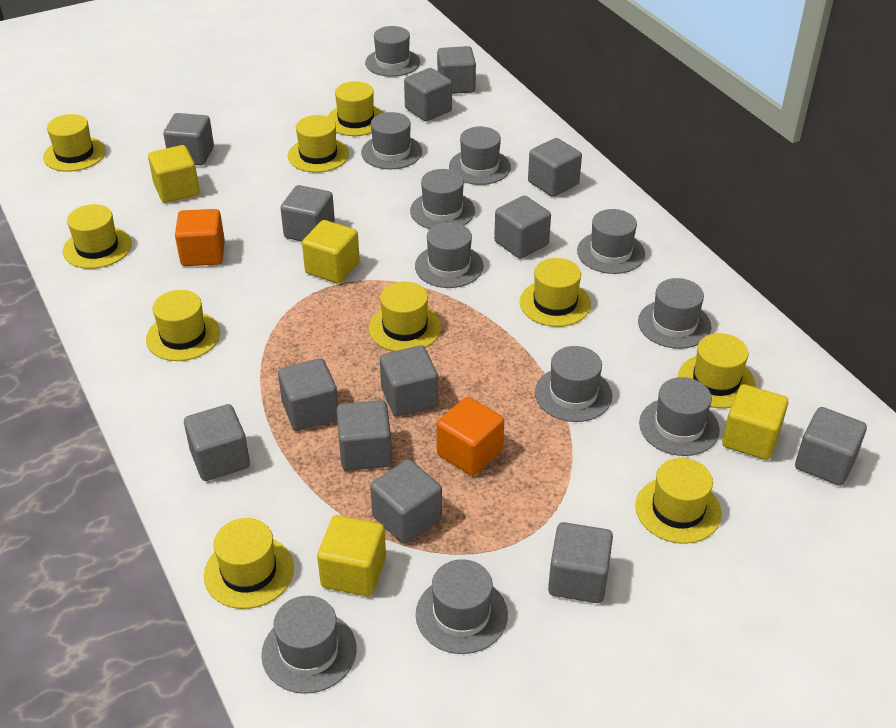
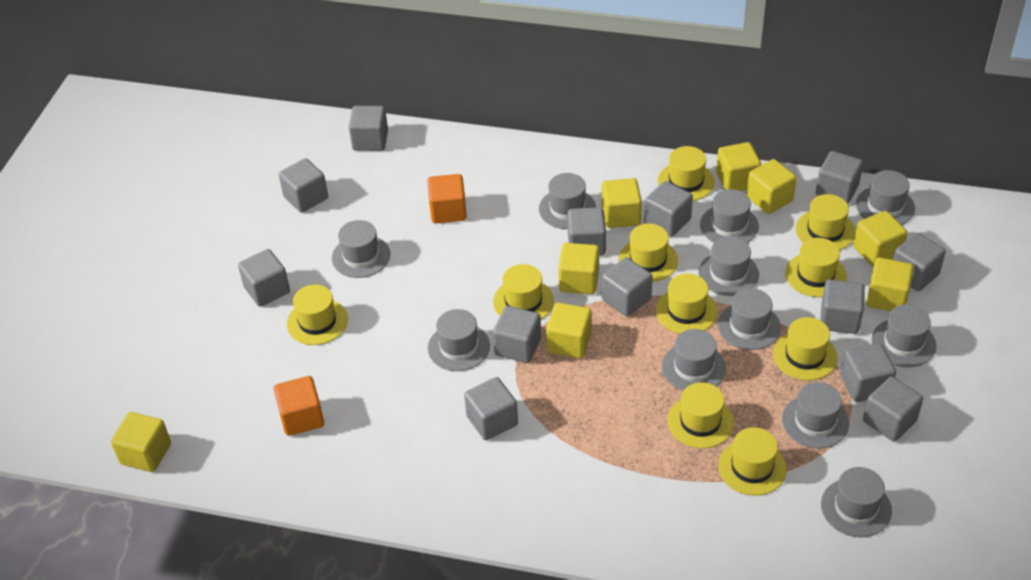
yellow cube: [148,145,200,203] [302,220,360,284] [317,515,386,596] [722,384,788,460] = 4 -> [111,412,171,472] [546,302,592,358] [558,243,599,294] [602,178,642,228] [716,142,761,191] [746,159,797,214] [853,211,907,267] [866,258,914,311] = 8

